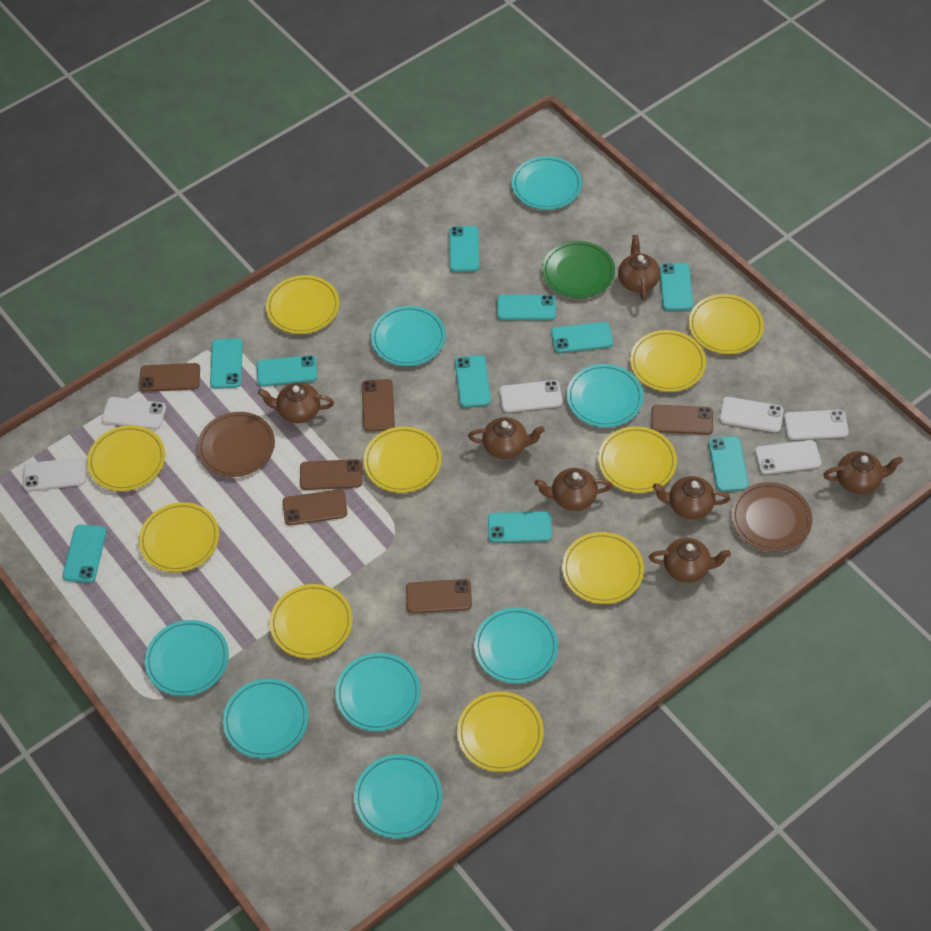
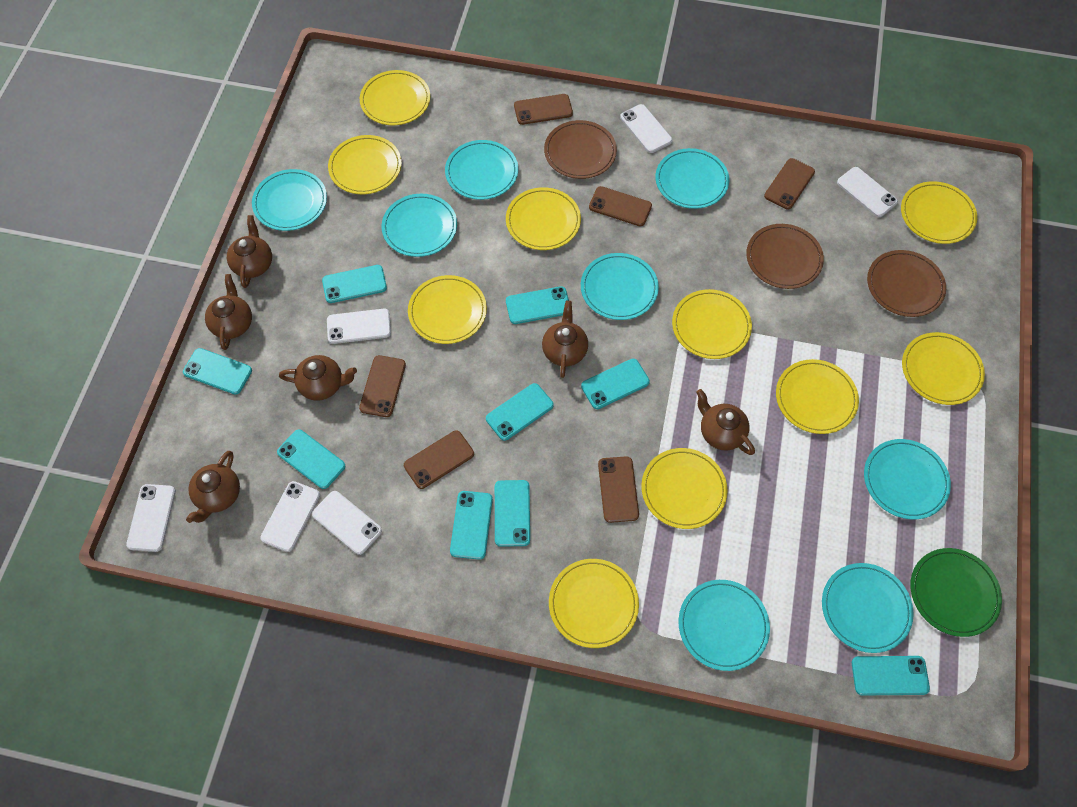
brown plate: [197,412,275,477] [731,482,812,552] = 2 -> [544,120,617,179] [746,224,824,289] [867,250,946,317] = 3
brown teapot: [258,382,334,424] [468,417,545,459] [535,468,612,511] [618,235,660,300] [649,538,731,583] [653,476,730,520] [823,451,903,494] = 7 -> [186,451,240,523] [205,274,252,350] [227,215,272,288] [279,355,357,401] [542,301,588,378] [696,389,755,455] = 6
turquoise phone: [62,525,107,583] [210,338,243,389] [257,355,317,386] [449,226,479,272] [455,355,491,407] [488,511,552,543] [497,295,556,320] [551,322,613,353] [660,263,693,311] [709,436,749,492] = 10 -> [183,348,252,395] [277,429,345,489] [322,265,387,303] [450,491,493,559] [486,383,554,441] [495,480,530,547] [506,286,569,324] [581,359,650,409] [852,656,930,696] = 9

